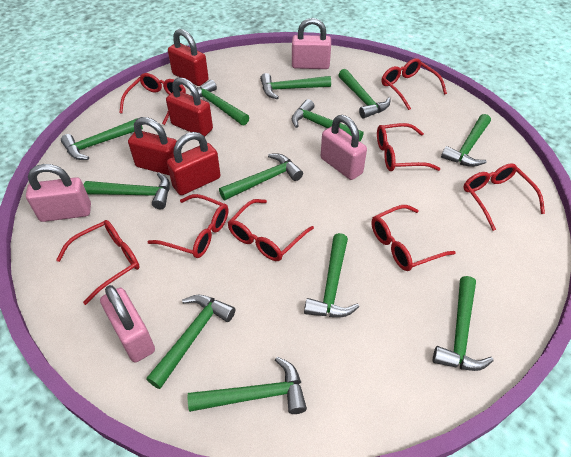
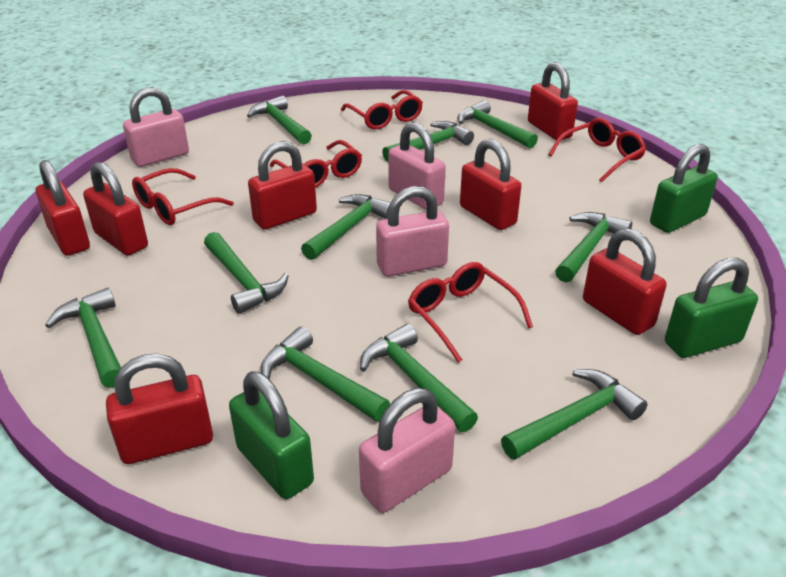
green hammer: [61,118,143,160] [84,173,170,209] [146,295,236,389] [187,357,307,414] [190,80,249,125] [219,154,303,200] [260,73,331,99] [292,99,364,141] [304,233,359,317] [338,69,391,118] [433,276,494,371] [441,114,491,167] = 12 -> [45,288,121,388] [204,232,289,314] [247,96,312,145] [261,327,390,422] [301,194,391,260] [360,324,478,432] [382,121,474,162] [457,100,538,148] [501,369,648,460] [555,212,632,283] = 10
green padlock: none = 0 -> [229,371,314,499] [650,144,718,233] [665,258,758,358] = 3
red glasses: [56,220,140,305] [119,73,186,125] [147,194,228,258] [228,199,314,261] [372,205,456,271] [377,123,440,171] [381,58,447,110] [463,163,545,231] = 8 -> [132,168,234,225] [270,140,362,188] [341,90,423,129] [408,262,533,363] [549,118,646,182] = 5
red padlock: [128,117,177,175] [166,77,213,137] [167,132,220,195] [168,29,209,86] = 4 -> [36,160,90,256] [83,162,148,256] [106,353,213,464] [248,141,317,229] [460,139,521,230] [528,62,578,140] [583,228,667,335] = 7

